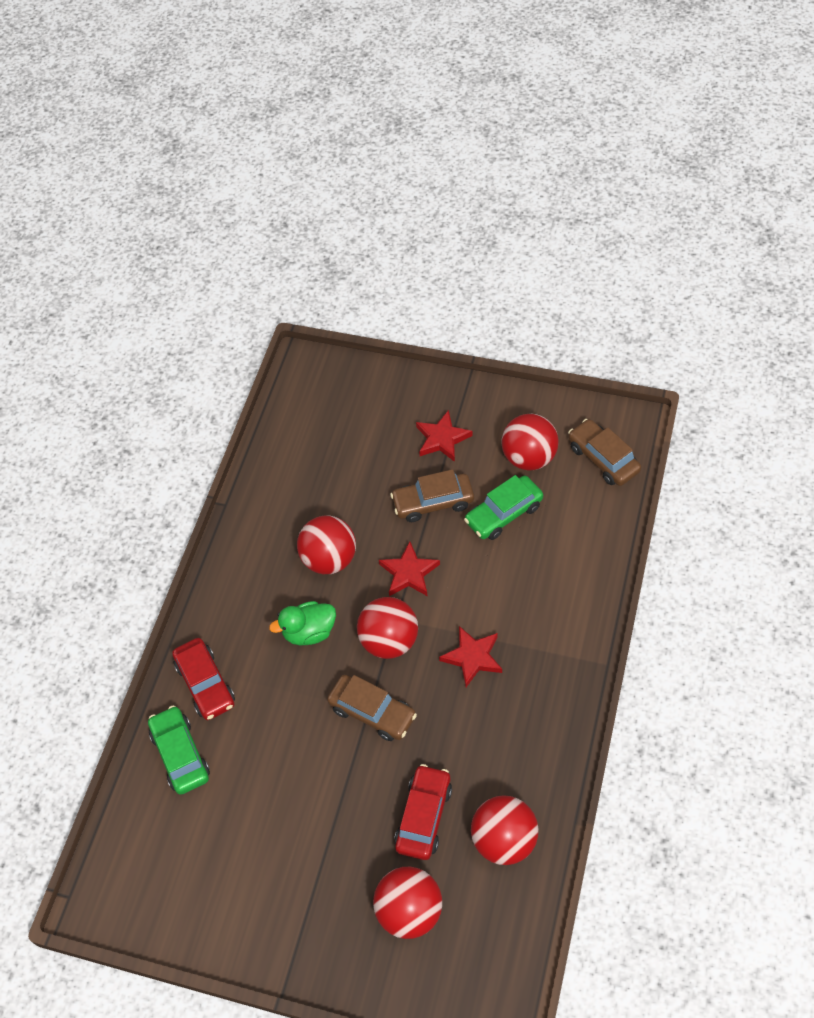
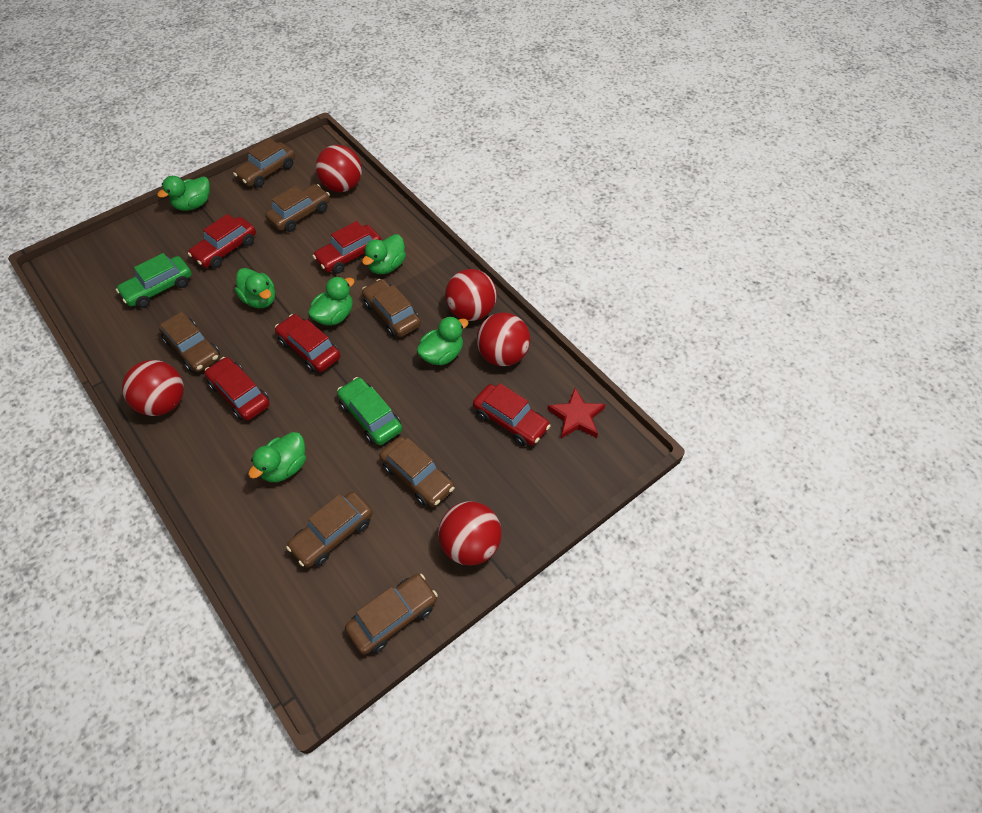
brown car: [327,675,417,741] [390,469,474,522] [568,419,641,486] = 3 -> [159,312,220,372] [233,138,295,188] [265,184,330,232] [286,491,373,568] [345,574,438,655] [362,279,421,337] [379,436,455,507] = 7
green duck: [269,601,336,645] = 1 -> [157,176,210,211] [235,268,275,308] [248,432,306,482] [308,276,355,326] [362,234,406,274] [417,317,469,365] = 6
red car: [172,638,235,720] [394,764,452,860] = 2 -> [188,214,256,268] [204,357,270,421] [275,314,340,373] [313,221,381,274] [473,383,551,446] = 5
red star: [379,541,440,596] [416,410,473,462] [439,626,502,687] = 3 -> [547,388,605,438] = 1

